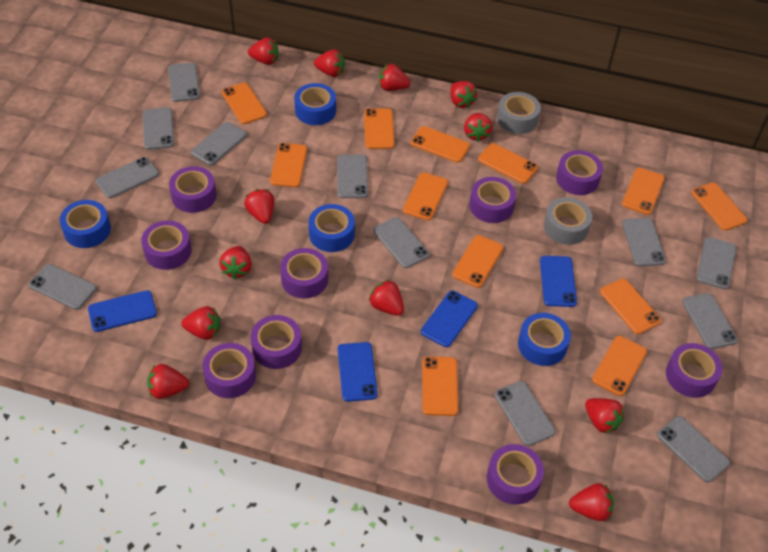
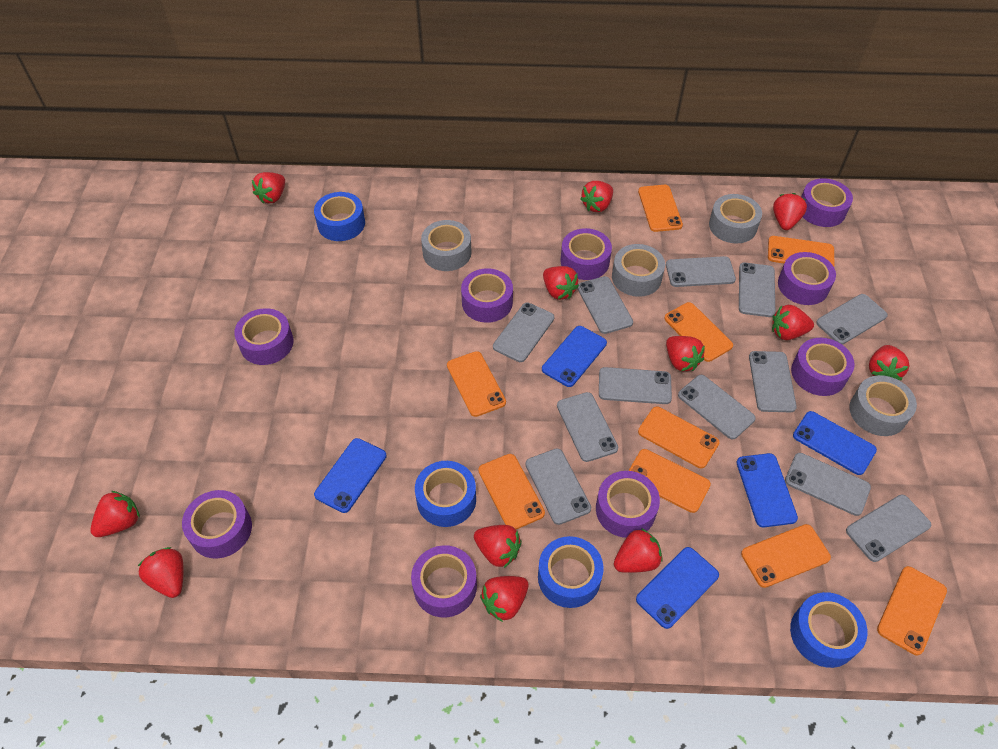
blue phone: [88,290,157,332] [338,342,378,402] [421,291,478,347] [540,256,577,307] = 4 -> [314,438,387,513] [542,326,607,387] [636,547,719,629] [737,453,798,527] [793,411,877,475] = 5
grey tape: [497,92,541,134] [544,197,592,245] = 2 -> [421,220,471,271] [612,244,665,297] [709,194,762,244] [849,375,917,436] = 4
orange phone: [222,83,267,124] [270,143,307,187] [364,108,395,149] [403,172,448,220] [411,126,470,163] [422,356,458,416] [452,235,504,288] [478,143,538,184] [592,336,647,396] [600,278,661,334] [622,168,665,215] [691,182,747,231] = 12 -> [447,351,506,417] [478,454,545,530] [629,449,711,513] [638,185,683,232] [638,407,720,468] [664,302,733,362] [741,524,831,588] [768,236,835,267] [877,566,947,655] = 9

